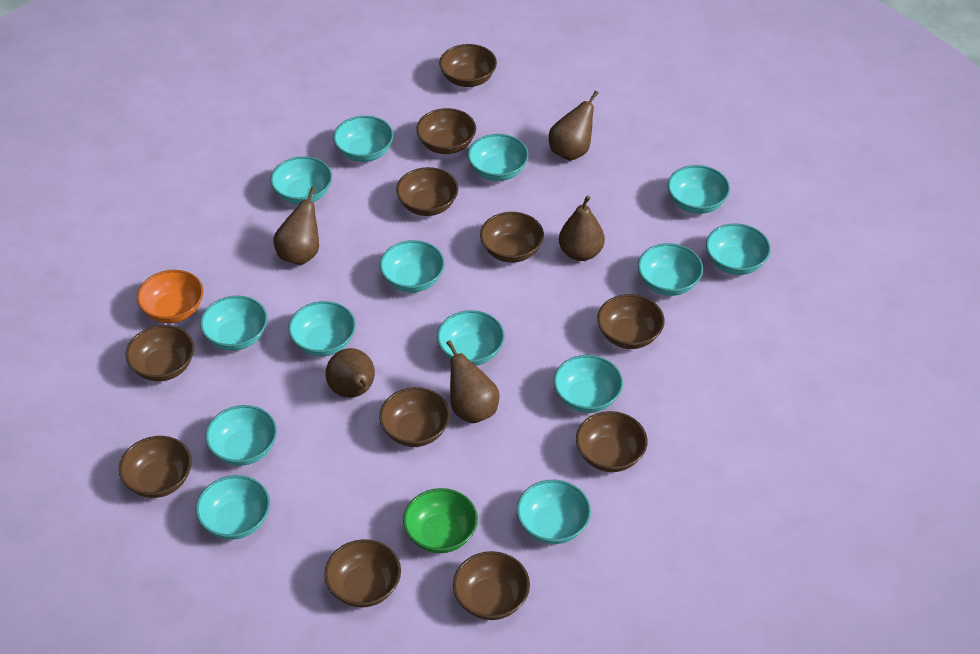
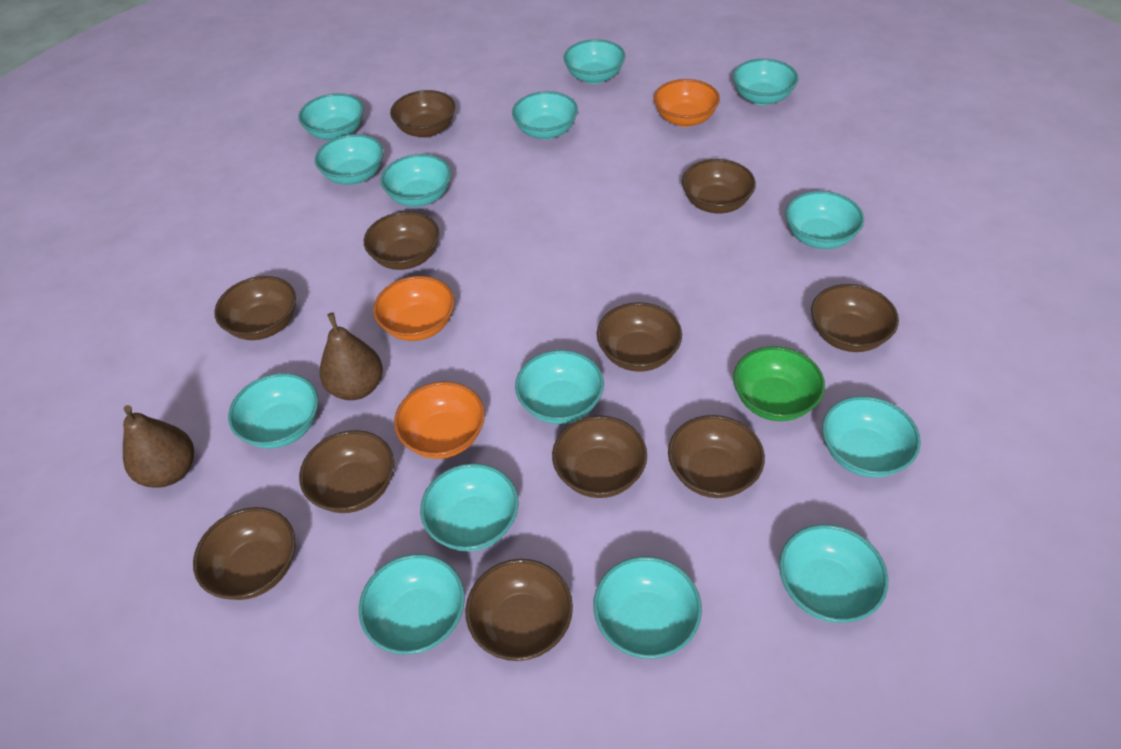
brown pear: [273,187,319,265] [326,348,375,398] [446,340,499,423] [549,91,599,161] [559,196,605,261] = 5 -> [123,405,194,488] [320,313,383,400] = 2
orange bowl: [137,270,203,323] = 1 -> [373,276,455,341] [394,382,485,459] [654,79,720,127] = 3

